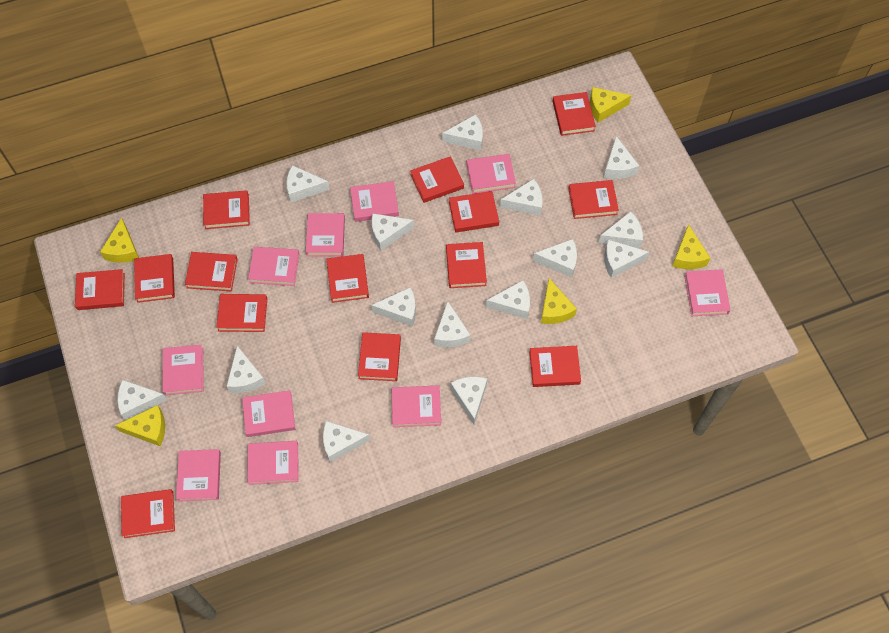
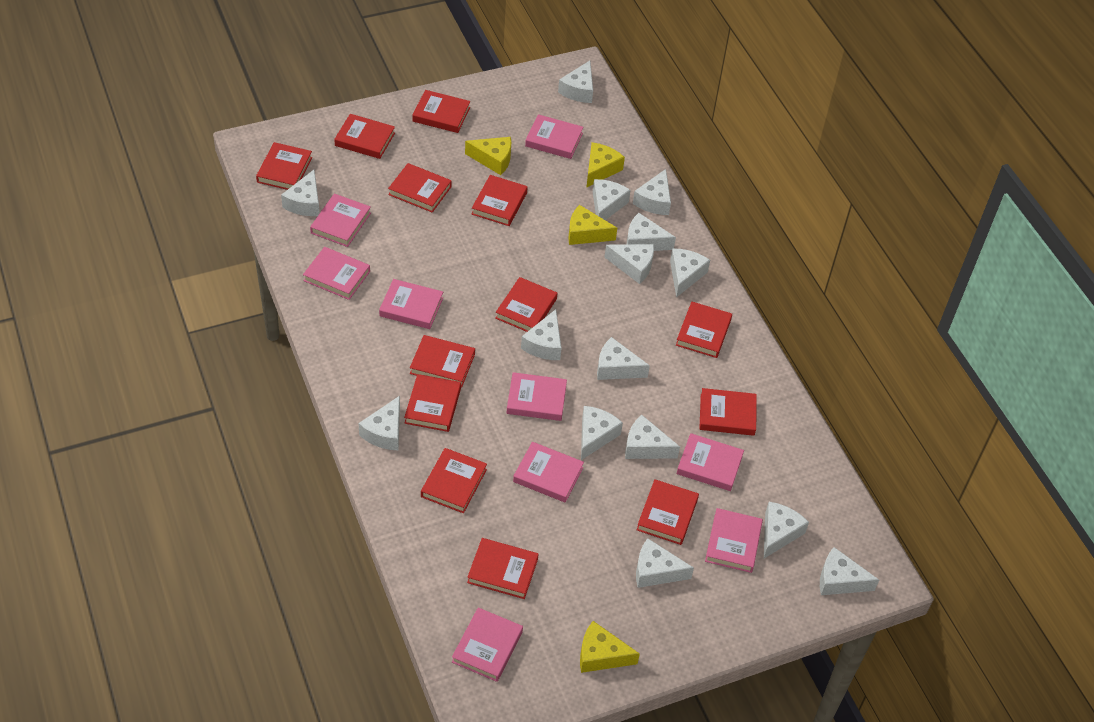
pink book: [163,345,204,395] [176,449,221,502] [242,390,295,437] [247,441,299,485] [248,247,299,286] [306,213,345,257] [350,181,399,222] [392,386,441,427] [466,154,516,194] [684,269,730,316] = 10 -> [303,247,370,300] [310,194,371,247] [379,279,443,329] [452,607,523,682] [507,372,567,421] [513,442,584,503] [525,114,584,159] [677,433,744,491] [705,508,763,573] = 9
red book: [75,269,125,310] [121,489,175,538] [134,254,175,303] [185,252,238,292] [203,190,250,229] [216,294,267,332] [327,254,369,303] [358,332,401,381] [410,156,464,203] [446,242,487,288] [449,191,499,232] [529,346,581,387] [553,92,596,136] [568,180,619,219] = 14 -> [256,142,312,190] [334,114,395,159] [388,163,452,213] [404,374,461,432] [410,335,475,388] [412,90,470,133] [421,448,487,513] [467,538,539,599] [472,175,528,226] [495,277,557,332] [637,479,699,545] [676,302,732,358] [699,388,757,436] = 13
yellow cheese: [100,218,139,263] [115,405,165,447] [541,278,577,324] [590,87,632,123] [672,224,710,269] = 5 -> [465,137,511,175] [568,205,617,245] [580,621,640,673] [586,142,625,188] = 4

